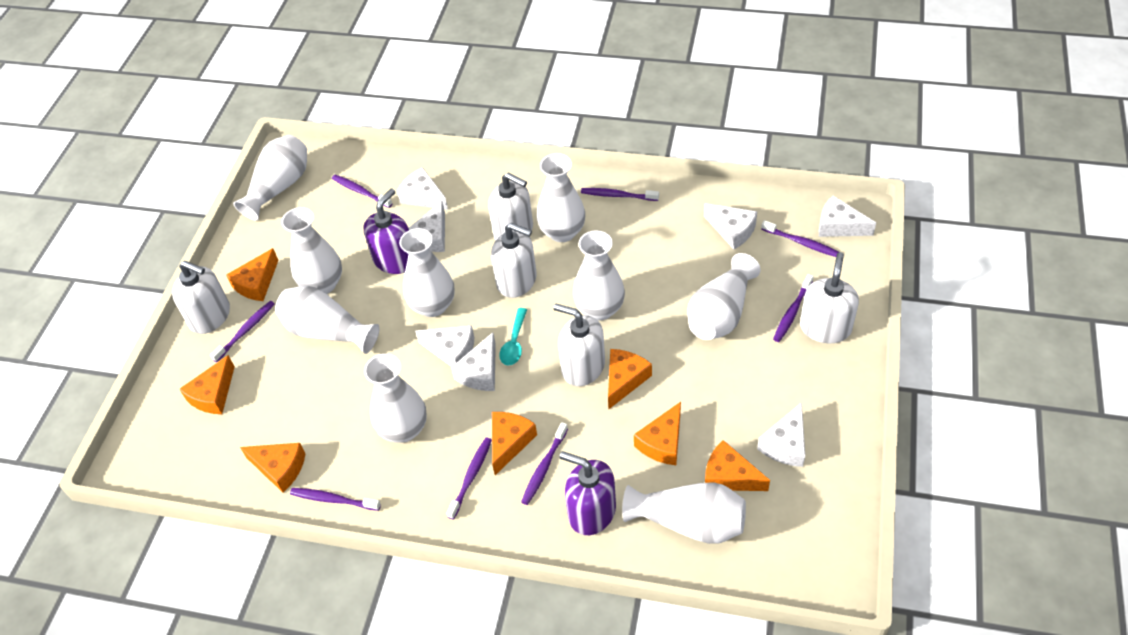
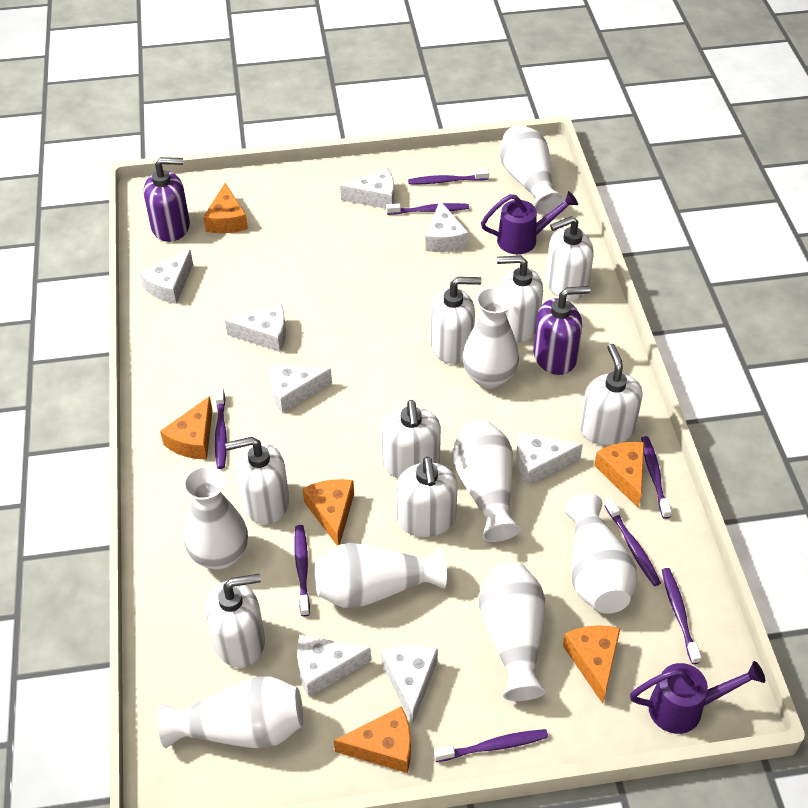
orange cheese: [179,355,235,414] [226,248,278,301] [240,443,306,493] [492,412,537,475] [608,349,652,409] [634,402,681,465] [705,440,770,491] = 7 -> [160,396,213,460] [203,183,248,233] [303,479,354,546] [334,706,411,773] [563,625,621,704] [594,442,644,508] = 6
purple watering can: none = 0 -> [481,191,578,254] [630,661,765,734] = 2
turquoise spoon: [499,308,527,366] = 1 -> none = 0
white cheese: [397,167,448,210] [409,201,445,252] [415,325,474,367] [451,332,496,391] [704,203,757,249] [757,402,805,467] [819,196,876,237] = 7 -> [139,250,193,304] [225,304,286,352] [269,364,332,413] [297,635,371,697] [340,168,394,209] [381,645,438,724] [425,201,468,252] [516,432,583,485] = 8
white soap dispenser: [172,261,230,334] [488,173,533,240] [491,223,537,298] [554,304,605,386] [800,252,859,343] = 5 -> [206,574,265,668] [225,437,289,525] [382,400,441,478] [396,457,458,537] [430,277,482,364] [497,256,543,342] [546,216,594,300] [580,344,643,445] = 8
white vase: [233,135,307,220] [275,286,379,354] [281,207,342,294] [364,354,427,443] [399,228,455,317] [537,153,585,242] [573,231,625,321] [622,482,746,544] [687,253,760,340] = 9 -> [158,676,303,748] [183,466,248,570] [315,543,447,608] [452,420,520,542] [462,287,519,389] [479,562,546,701] [500,125,564,215] [565,493,638,614] = 8

